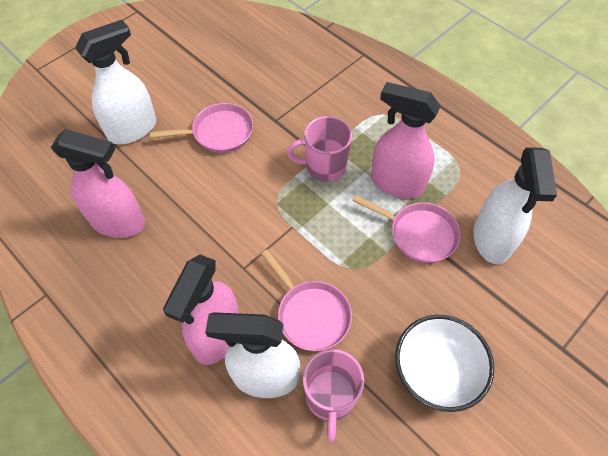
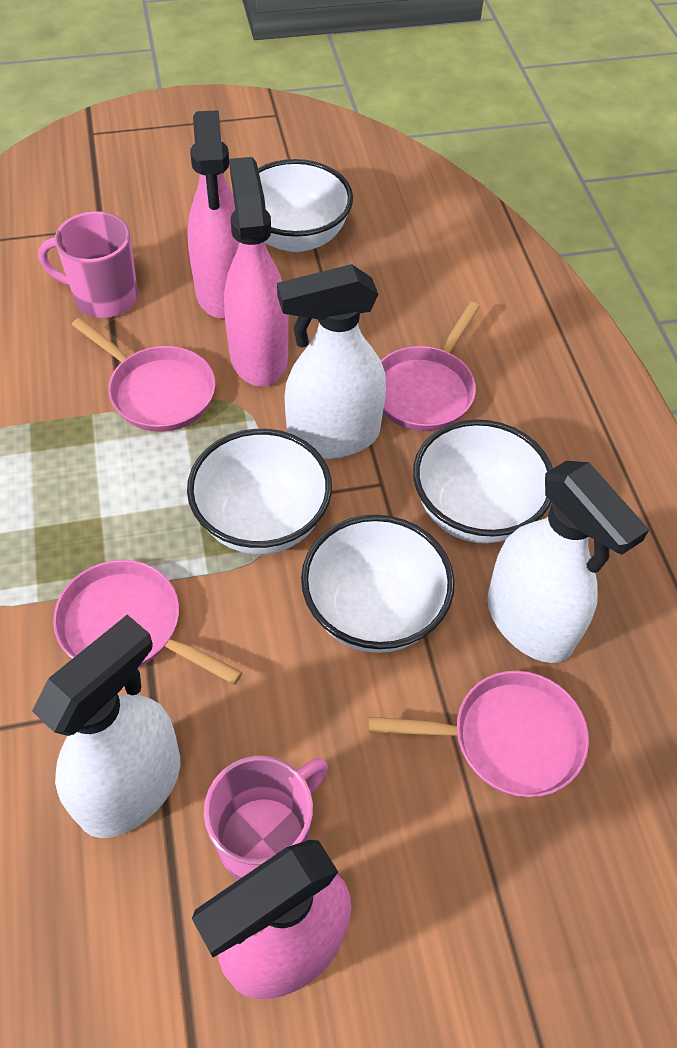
pink pan: [150,103,253,153] [261,250,352,351] [353,195,461,263] = 3 -> [53,560,243,685] [72,318,216,432] [368,671,589,797] [381,302,480,431] = 4
white bowl: [395,315,494,412] = 1 -> [187,429,332,554] [258,159,353,252] [301,515,455,653] [413,419,553,543] = 4

